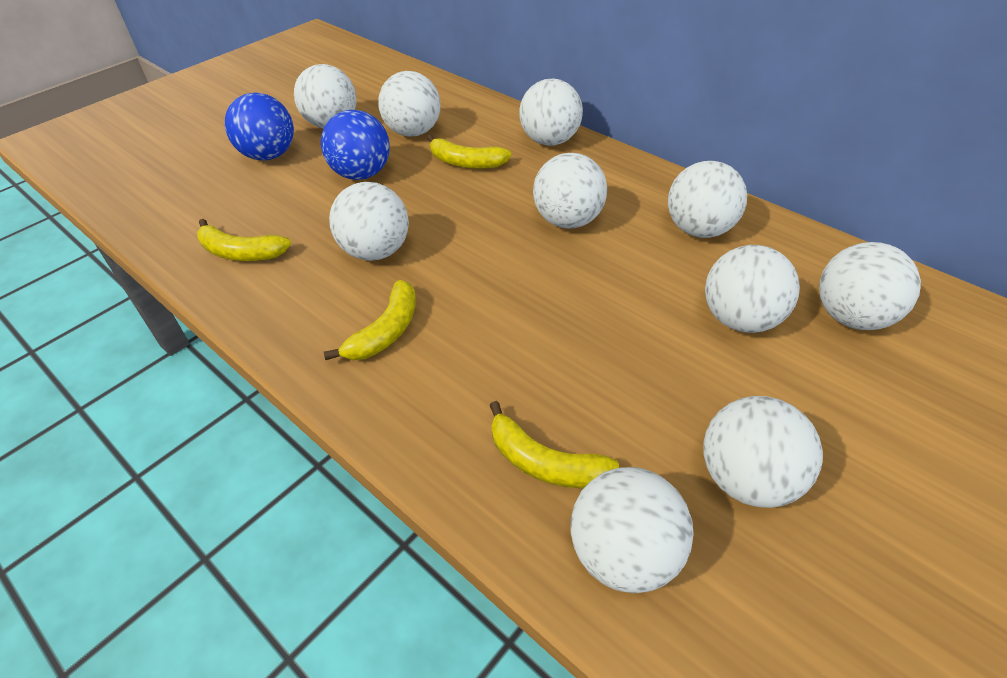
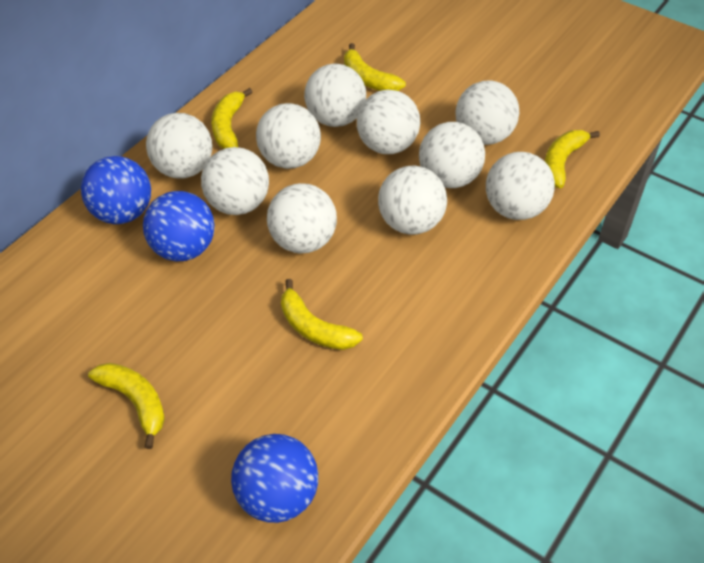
blue ball: [225,92,294,160] [321,110,390,180] = 2 -> [81,156,151,224] [143,191,215,261] [231,434,318,523] = 3
yellow banana: [197,219,291,261] [324,280,416,360] [427,134,512,169] [490,401,619,488] = 4 -> [88,363,165,449] [211,88,252,149] [281,279,363,350] [344,43,406,91] [545,130,600,188] = 5

